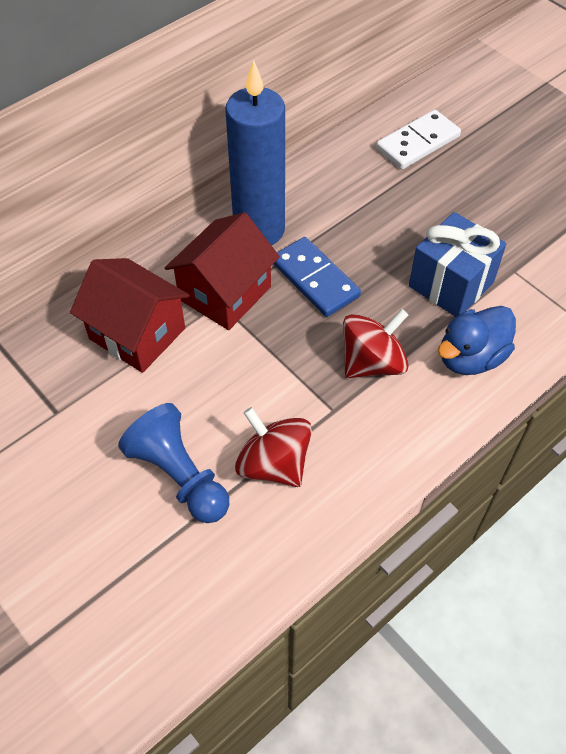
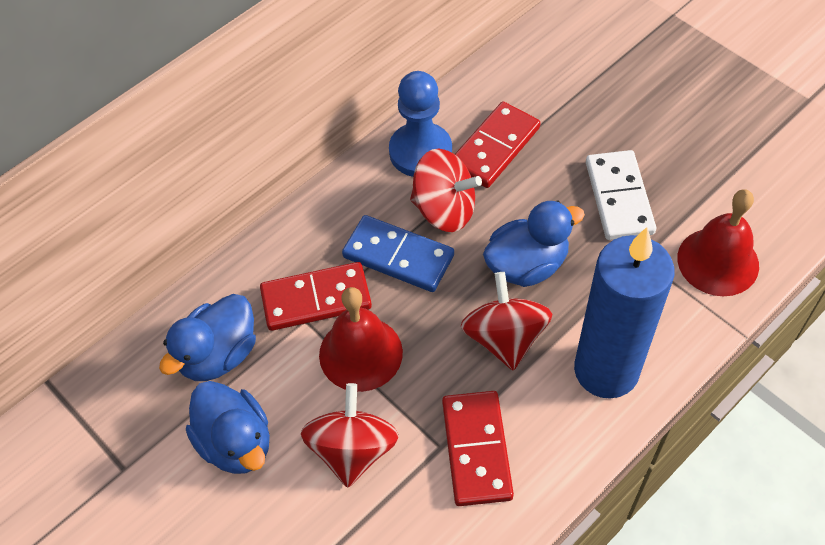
blue duck: [438,306,516,375] = 1 -> [159,294,256,381] [186,381,270,474] [483,201,585,287] = 3
blue gift: [409,212,506,317] = 1 -> none = 0
red bell: none = 0 -> [319,287,403,392] [677,190,759,296] = 2
red domino: none = 0 -> [260,262,372,331] [442,391,514,506] [455,102,540,188] = 3
red house: [70,258,190,373] [165,212,280,330] = 2 -> none = 0
red spinning top: [235,407,312,487] [343,309,408,378] = 2 -> [301,383,399,488] [410,149,482,232] [461,272,553,371] = 3

